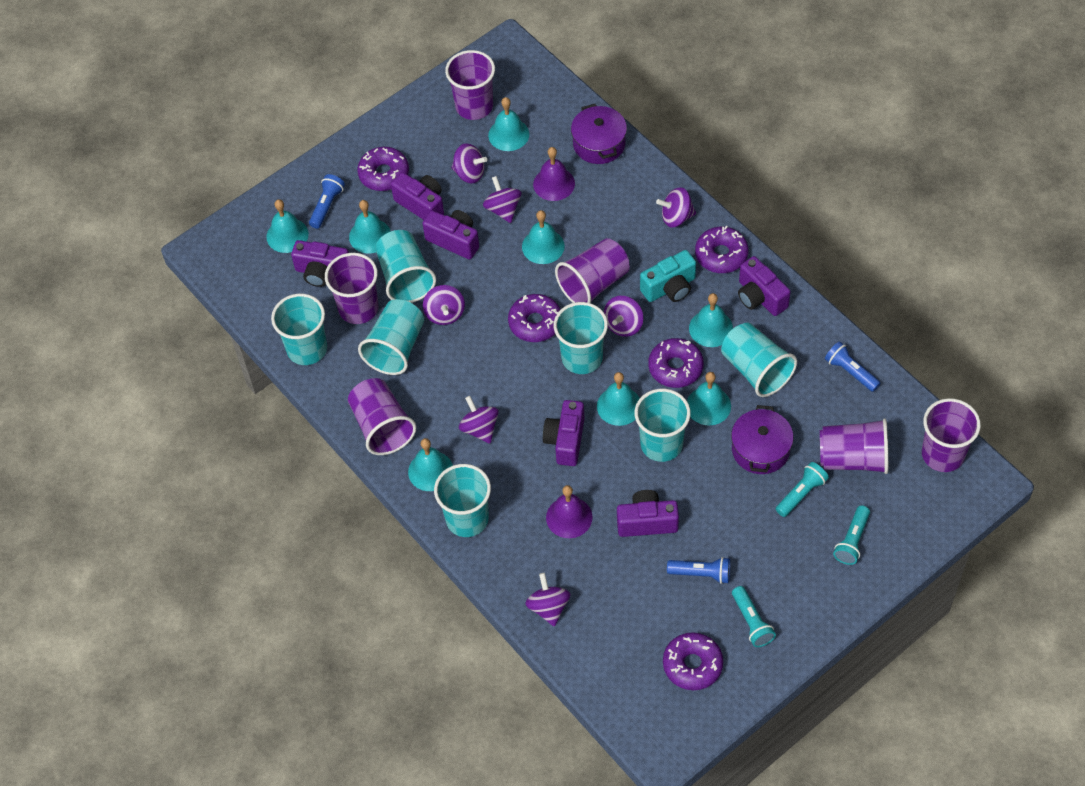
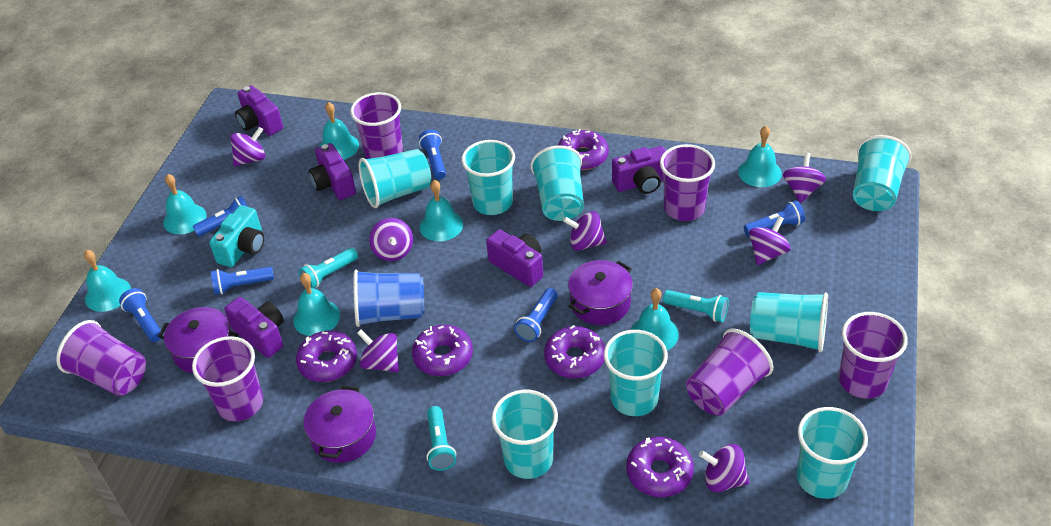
blue cup: none = 0 -> [353,270,425,327] = 1
blue flashlight: [309,174,345,229] [667,557,730,584] [825,341,881,392] = 3 -> [119,288,161,342] [192,196,248,237] [211,267,274,295] [419,130,446,180] [514,288,558,342] [744,200,805,237] = 6
purple bell: [533,147,575,201] [546,485,593,538] = 2 -> none = 0
purple camera: [291,240,349,287] [391,172,444,220] [422,210,479,259] [543,400,585,466] [617,490,679,537] [738,256,791,316] = 6 -> [224,297,284,358] [235,85,283,136] [309,143,356,200] [486,229,543,287] [612,146,666,194] = 5
purple pot: [571,104,627,164] [731,405,794,474] = 2 -> [158,307,238,373] [304,386,376,463] [568,260,633,325] = 3
turquoise bell: [266,199,309,253] [349,200,391,254] [408,438,453,491] [488,97,529,151] [522,210,565,264] [597,372,640,426] [687,372,731,426] [689,293,733,347] = 8 -> [84,250,131,312] [163,174,207,234] [293,273,340,336] [319,102,359,160] [419,180,463,242] [630,288,679,350] [738,126,782,187] = 7
turquoise cup: [271,294,327,365] [358,299,424,375] [375,230,436,303] [434,464,491,537] [554,302,608,374] [635,389,691,462] [721,323,797,397] = 7 -> [359,149,431,208] [461,140,515,215] [492,390,558,479] [531,145,584,221] [604,330,668,416] [750,292,828,352] [796,407,868,499] [853,135,912,211] = 8

